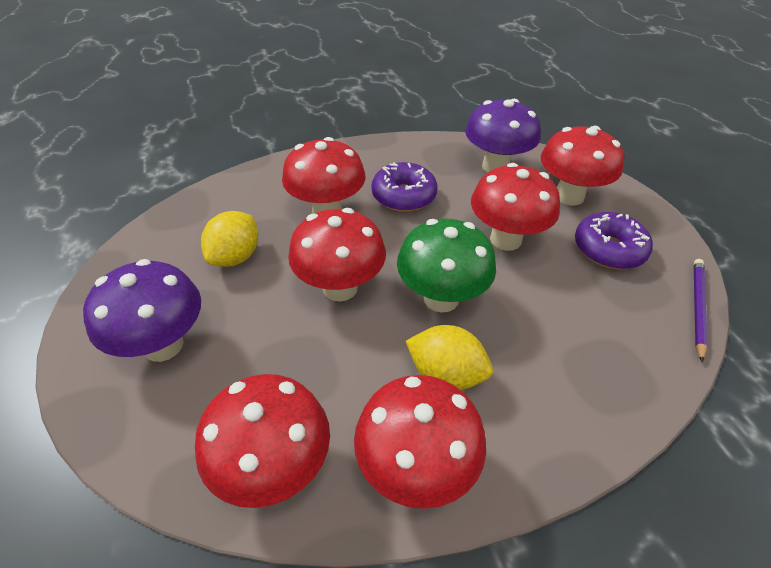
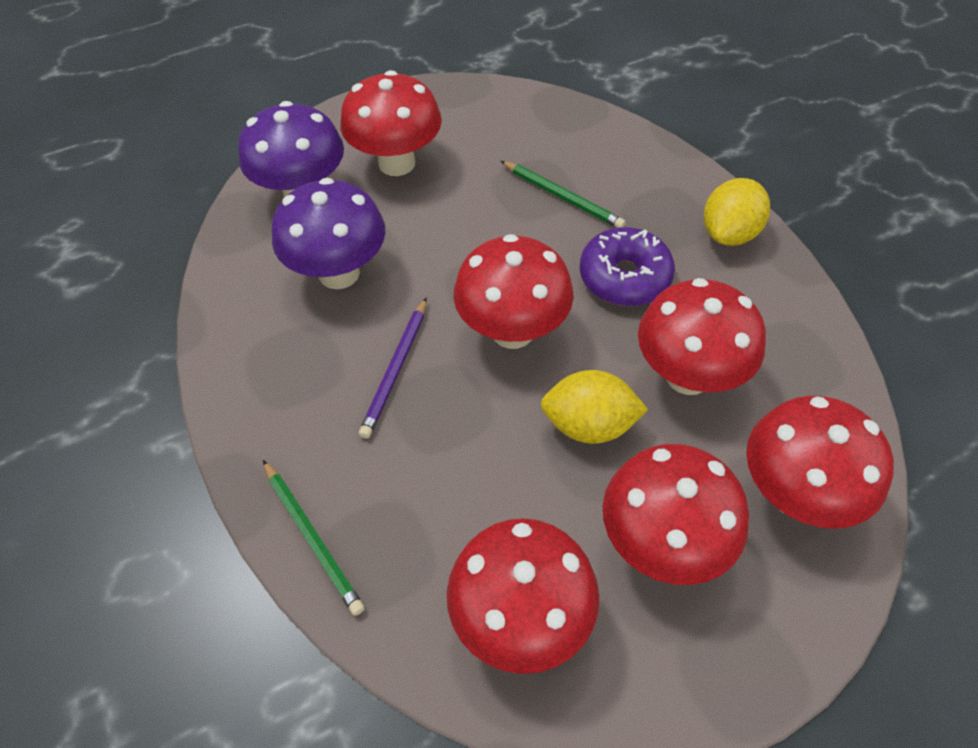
green mushroom: [397,218,496,313] = 1 -> none = 0
green pencil: none = 0 -> [263,460,365,616] [501,161,626,228] = 2
purple donut: [371,162,438,212] [575,212,653,269] = 2 -> [580,227,675,306] = 1

